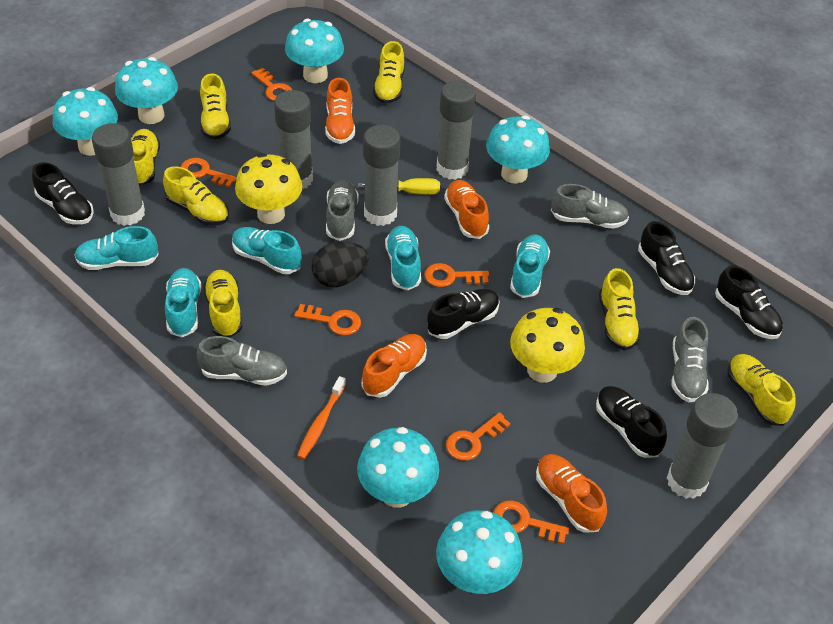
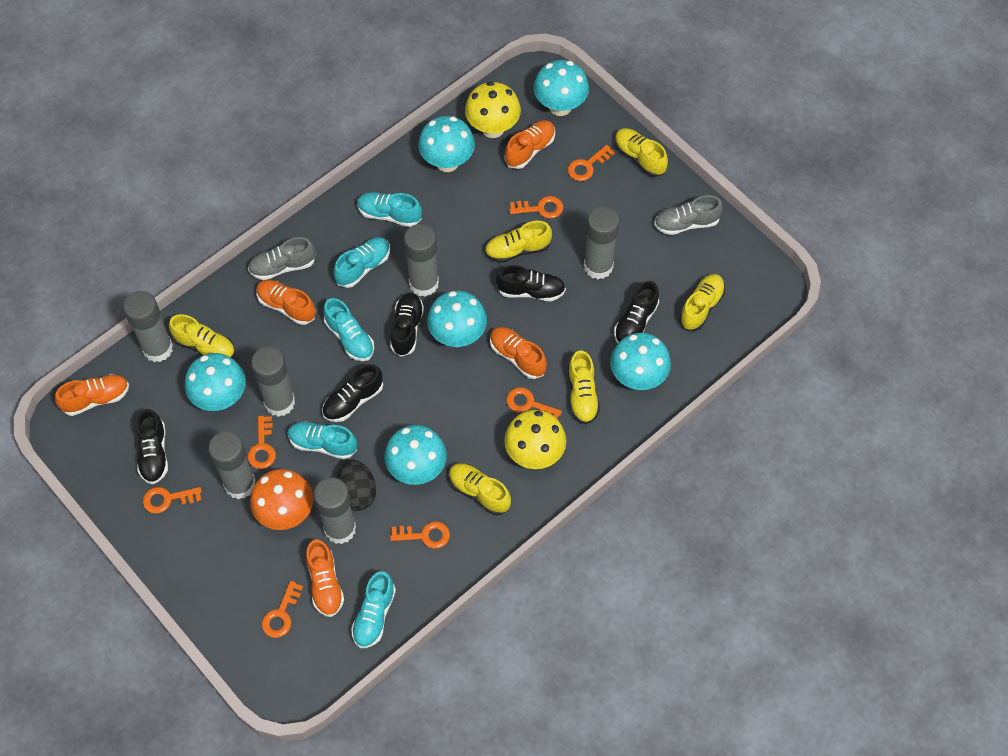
grey glue stick: [92,123,145,226] [274,90,313,189] [363,125,400,226] [437,80,476,180] [667,393,738,499] = 5 -> [123,291,173,362] [208,431,255,499] [251,347,295,417] [314,478,356,544] [404,224,439,297] [584,206,619,279] = 6
grey shoe: [197,336,287,386] [326,180,359,241] [551,184,629,229] [671,317,709,402] = 4 -> [248,237,316,280] [654,195,723,235] = 2
orange key: [181,158,237,188] [252,68,292,101] [294,304,361,336] [424,263,489,287] [446,412,511,461] [493,501,569,544] = 6 -> [143,487,202,514] [248,416,276,469] [262,581,303,638] [390,521,450,549] [506,387,562,419] [510,196,563,219] [568,145,615,181] = 7
orange mushroom: none = 0 -> [250,469,313,530] = 1
orange shoe: [325,78,355,144] [362,334,427,398] [444,180,489,239] [536,454,607,533] = 4 -> [55,374,129,416] [256,280,316,325] [306,540,344,617] [490,327,547,379] [505,120,555,169] = 5
orange toothbrush: [297,376,346,460] = 1 -> none = 0
yellow screwdriver: [358,178,440,195] = 1 -> none = 0
yellow shoe: [131,129,160,186] [163,166,229,226] [200,73,231,140] [203,270,243,338] [373,41,405,104] [599,268,641,351] [728,354,796,426] = 7 -> [169,314,235,359] [449,463,511,515] [485,221,552,263] [568,350,600,424] [615,128,668,177] [679,274,725,331] = 6

